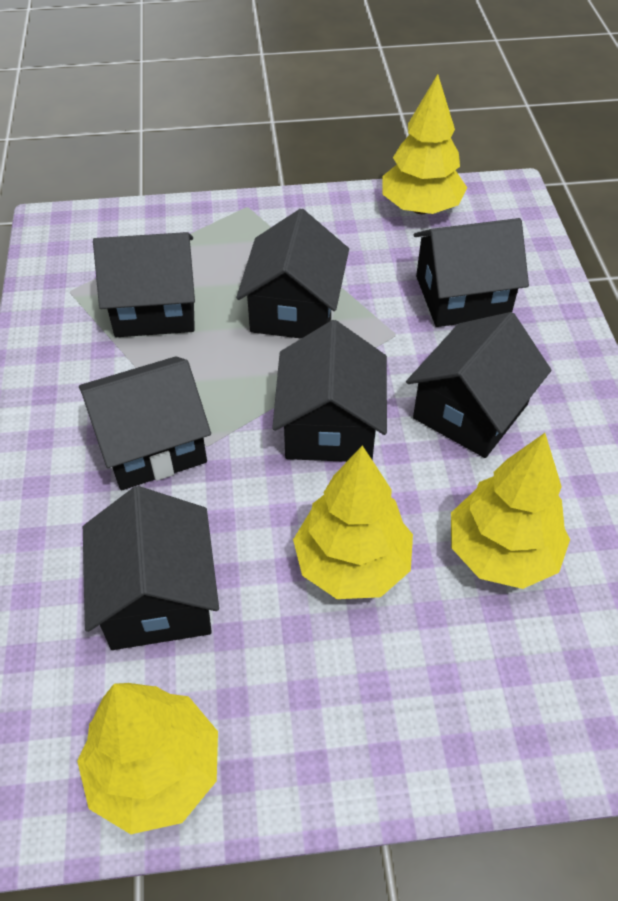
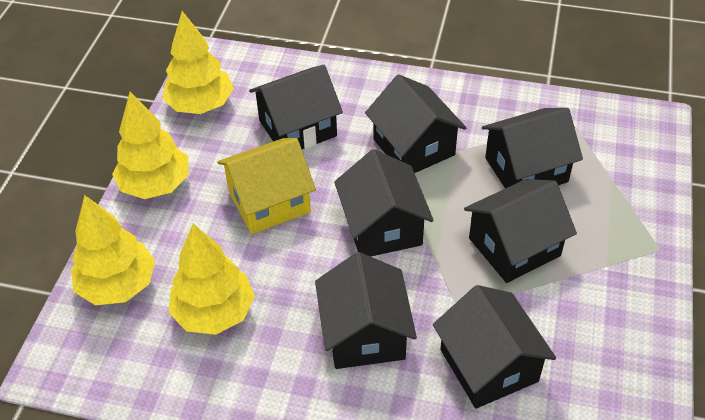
yellow house: none = 0 -> [217,138,316,234] = 1

